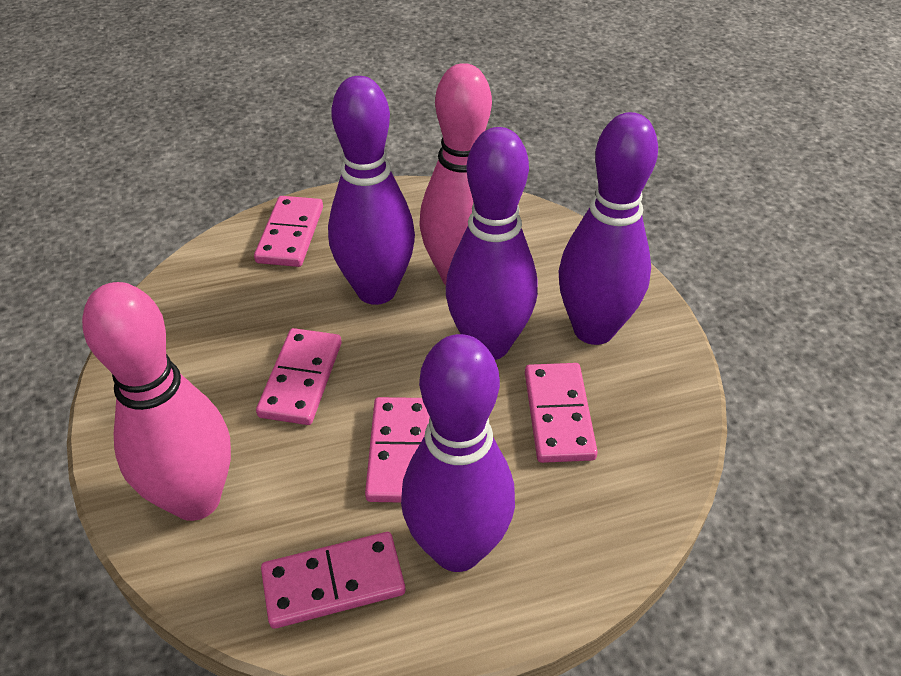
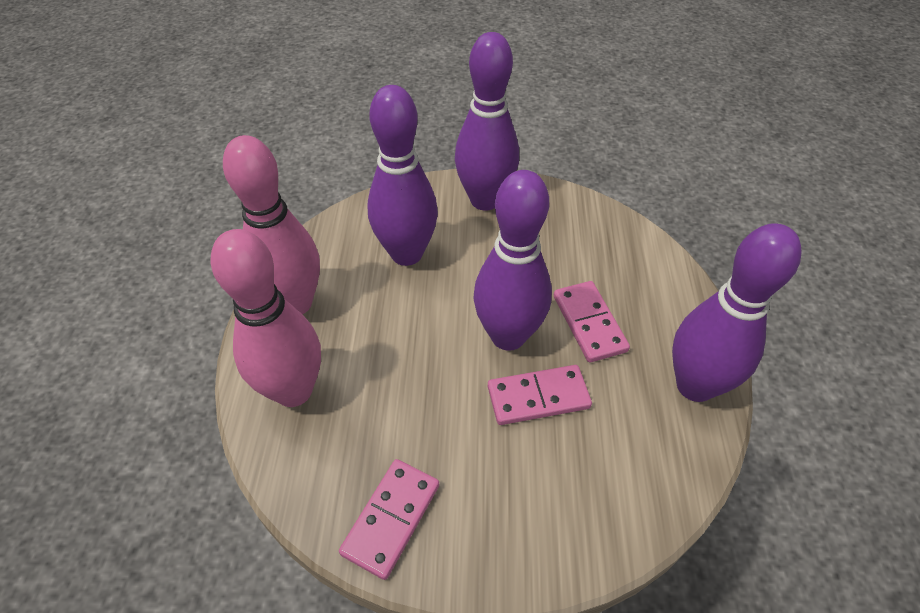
pink domino: [254,196,323,267] [256,328,342,425] [261,532,405,629] [365,397,430,503] [525,363,598,463] = 5 -> [339,459,439,580] [488,365,592,425] [554,281,630,362] = 3

